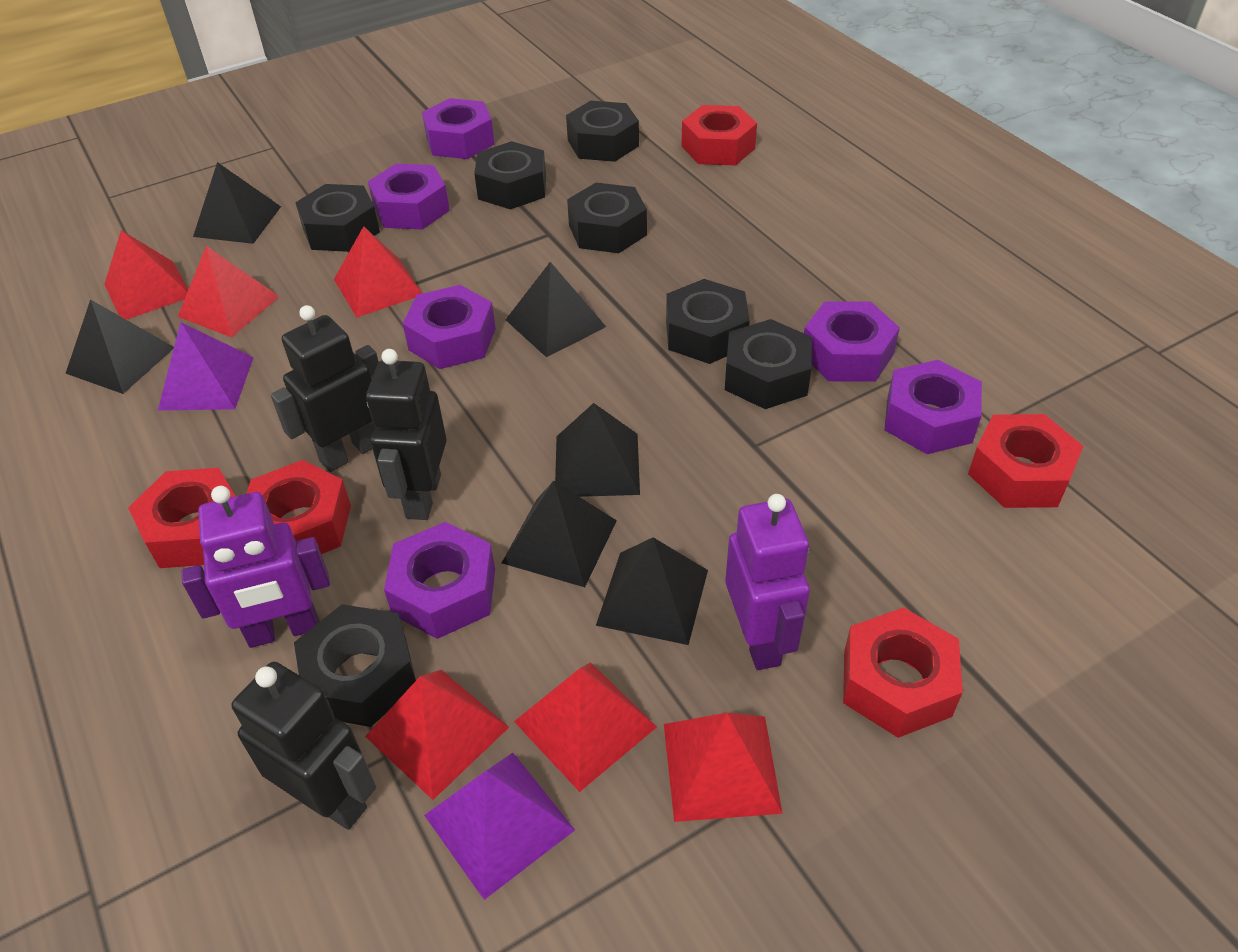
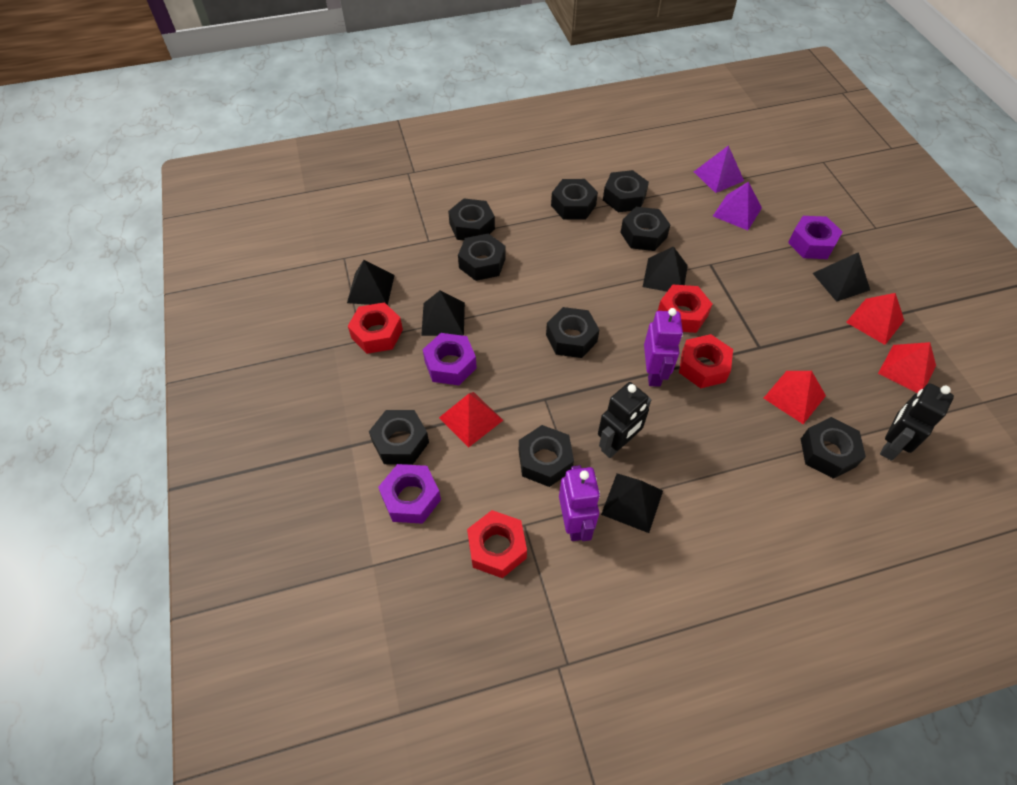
black nut: [294,604,416,727] [295,184,380,252] [474,141,546,210] [566,101,639,162] [567,183,647,253] [666,279,750,364] [725,319,812,409] = 7 -> [369,410,429,465] [448,199,495,241] [458,234,506,281] [519,425,574,487] [546,307,599,358] [551,179,598,220] [603,170,649,212] [620,207,670,251] [801,417,866,479] = 9
black pyramid: [66,299,174,394] [193,162,281,244] [502,481,617,587] [506,262,606,357] [555,403,640,497] [596,537,708,645] = 6 -> [347,260,395,305] [421,291,465,336] [601,473,663,533] [643,246,688,292] [813,252,870,302] = 5
black robot: [231,662,376,830] [271,305,379,472] [366,349,447,520] = 3 -> [598,382,651,458] [880,383,954,461] = 2
purple nut: [368,164,450,230] [384,522,495,639] [403,285,496,369] [422,98,495,159] [804,301,900,382] [884,360,982,454] = 6 -> [378,464,441,524] [423,333,477,385] [788,216,843,259] = 3
red nut: [128,468,235,568] [246,460,351,554] [681,105,757,165] [843,607,963,738] [968,414,1083,508] = 5 -> [348,302,403,354] [467,510,527,578] [658,285,712,333] [679,334,733,388] = 4
red pyramid: [104,230,188,320] [178,246,280,337] [334,226,423,318] [365,670,509,800] [514,662,657,792] [664,713,783,822] = 6 -> [439,392,503,448] [764,371,826,424] [846,293,904,345] [878,342,936,393] = 4

